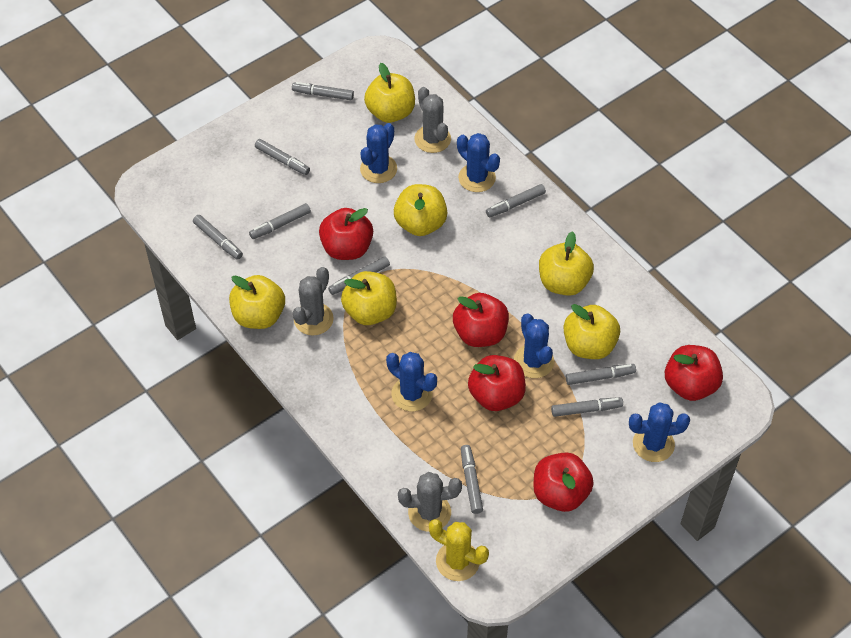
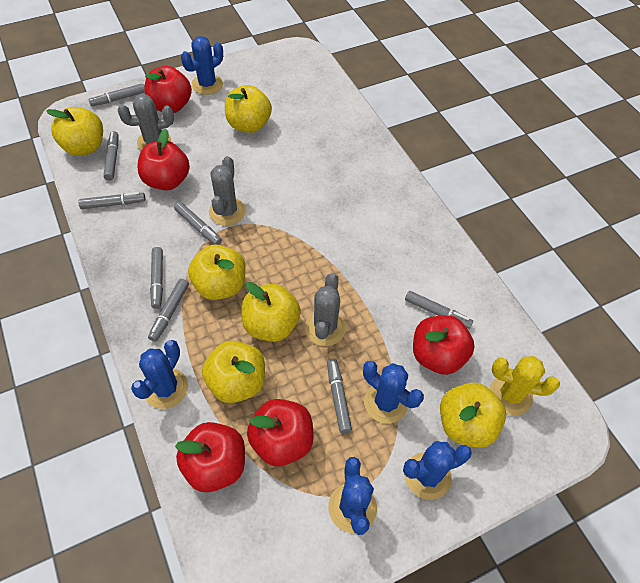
grey marker: [193,215,243,260] [249,203,311,239] [255,139,310,175] [292,82,354,100] [328,256,390,295] [461,445,483,514] [486,184,546,217] [551,397,623,417] [566,364,636,385] = 9 -> [78,192,145,209] [88,83,145,106] [103,131,118,180] [148,279,189,342] [150,247,163,309] [174,202,222,245] [327,359,352,433] [405,291,473,329] = 8

